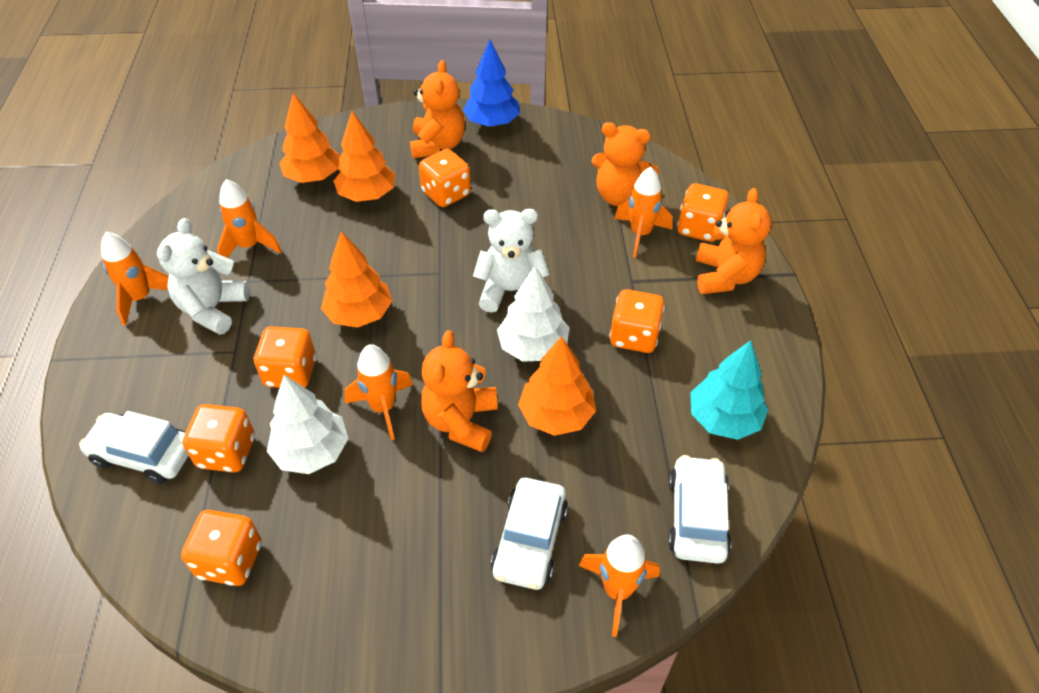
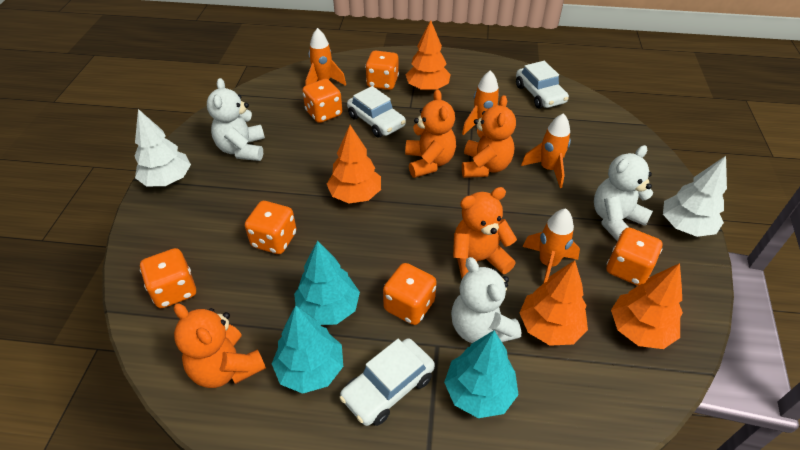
blue tree: [463,40,520,127] = 1 -> none = 0
orange rocket: [101,232,169,326] [217,179,282,258] [344,344,413,440] [579,535,660,637] [614,167,673,258] = 5 -> [305,28,346,86] [462,70,499,135] [521,113,571,188] [523,208,580,283] = 4
turquoise tree: [690,340,768,440] = 1 -> [272,305,343,394] [294,240,360,325] [444,331,519,418] = 3
white teddy bear: [157,218,250,335] [473,209,550,313] = 2 -> [207,78,265,161] [451,257,521,343] [594,145,653,241] = 3

